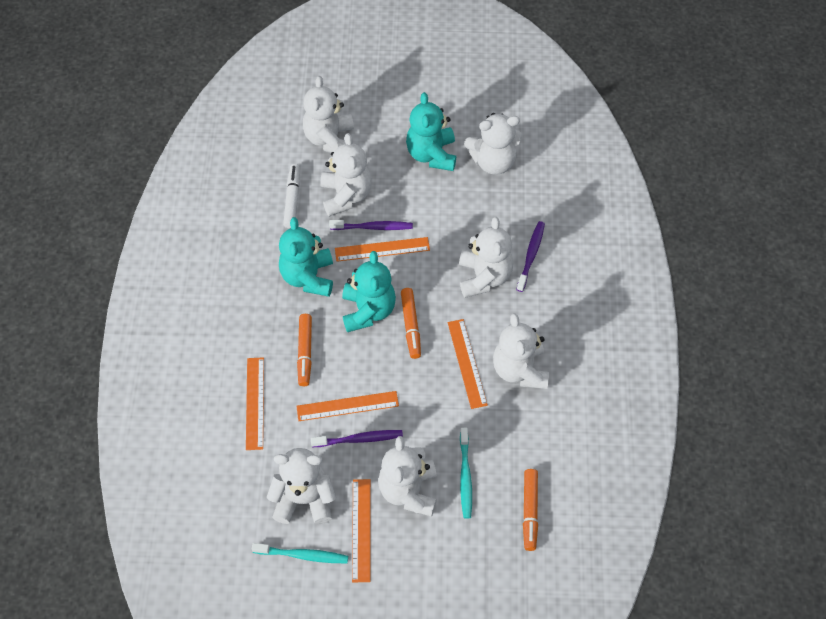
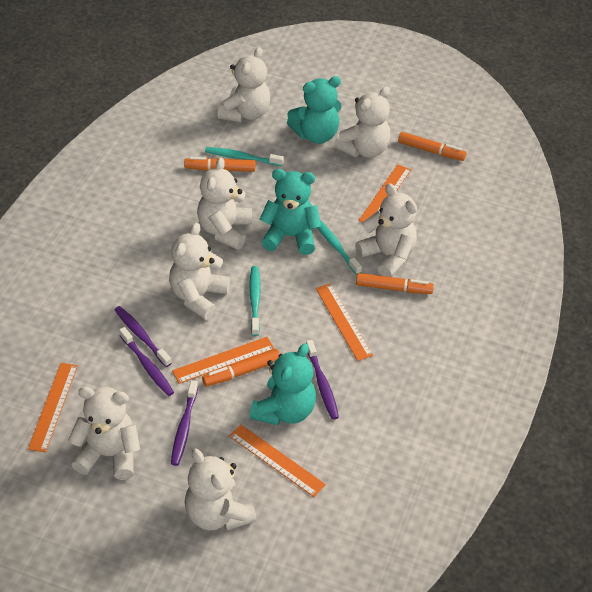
orange marker: [297,314,312,386] [401,288,421,359] [523,469,538,551] = 3 -> [184,157,256,172] [202,349,280,386] [356,273,434,294] [398,132,466,161] = 4
purple toothbrush: [311,430,403,447] [329,220,413,230] [516,221,545,292] = 3 -> [115,306,172,367] [119,327,174,396] [171,380,198,466] [306,340,339,420] = 4
turquoise toothbrush: [252,543,348,563] [460,428,472,519] = 2 -> [205,147,284,166] [249,266,261,336] [317,220,362,275] = 3
white marker: [283,164,300,228] = 1 -> none = 0

